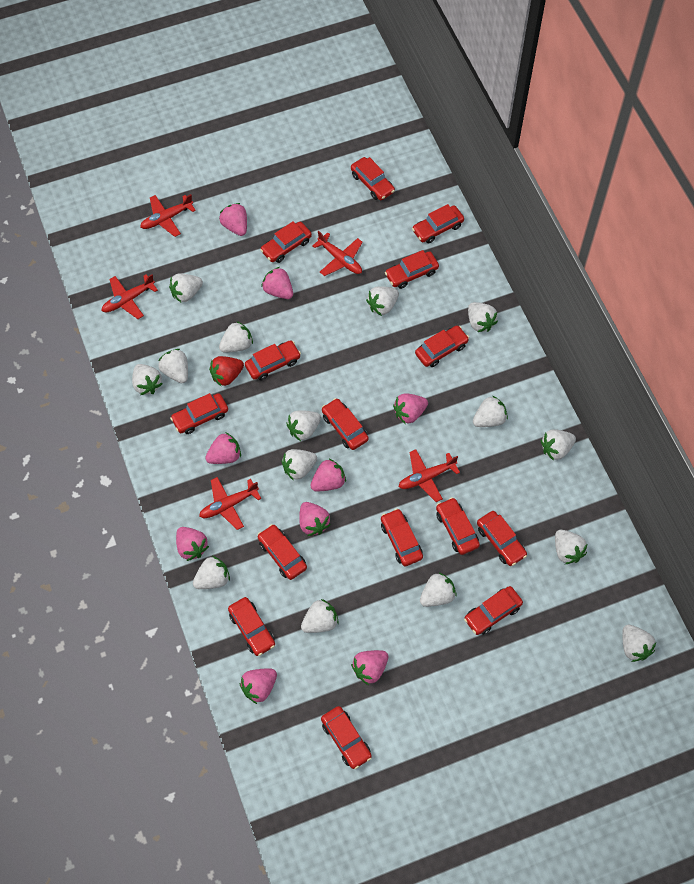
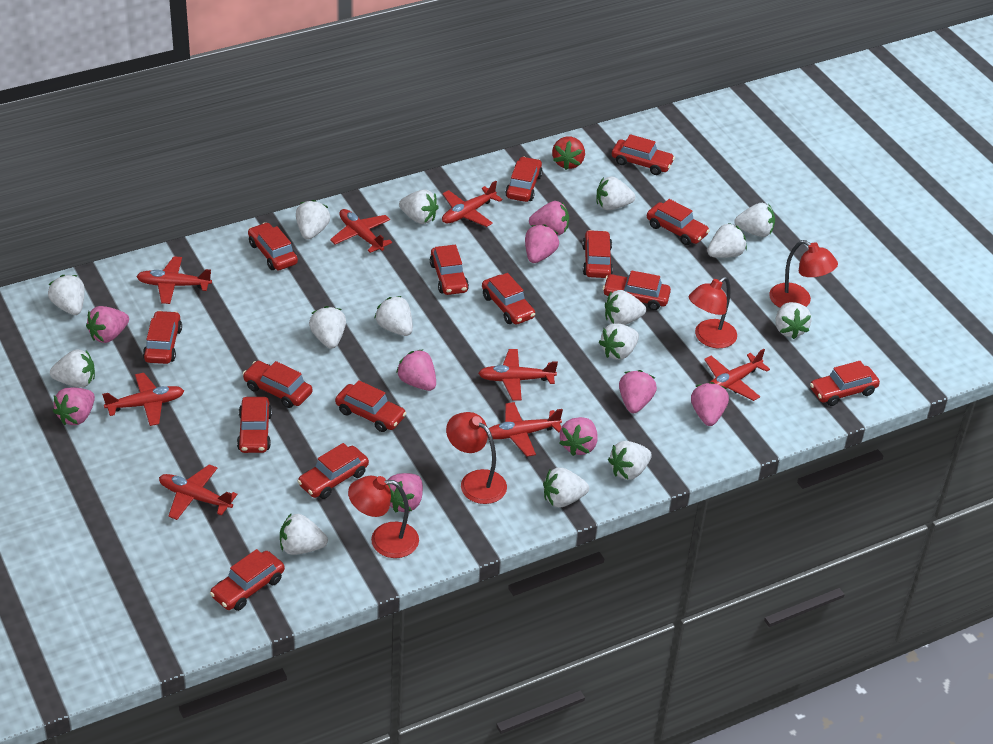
red lamp: none = 0 -> [348,476,419,558] [446,412,507,504] [689,277,737,348] [769,240,838,308] = 4
red plane: [101,274,158,319] [140,194,196,237] [199,477,261,530] [312,231,363,276] [399,449,460,502] = 5 -> [102,373,184,426] [136,256,212,304] [159,464,237,520] [330,209,392,253] [442,181,503,227] [478,349,558,401] [489,402,563,457] [704,349,770,401] = 8

